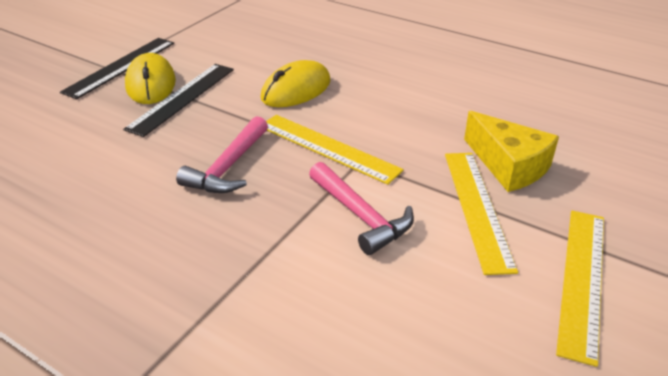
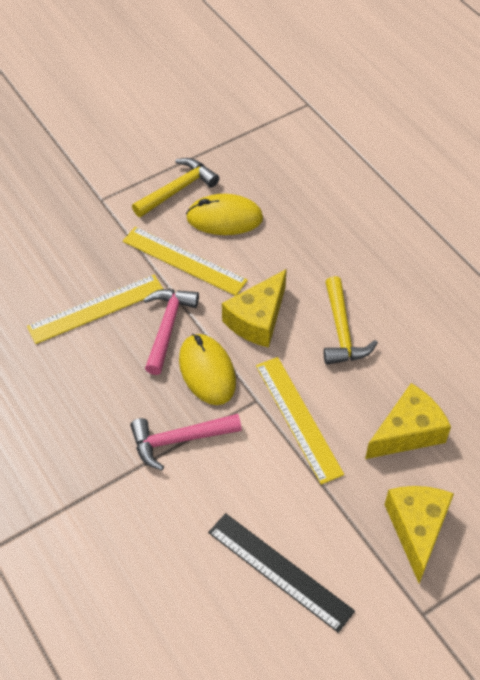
black ruler: [60,38,174,99] [123,64,234,137] = 2 -> [208,513,355,633] = 1
yellow cheese: [464,111,559,192] = 1 -> [222,269,287,348] [365,383,451,459] [385,486,454,583] = 3
yellow hammer: none = 0 -> [132,158,219,217] [324,276,378,365] = 2

